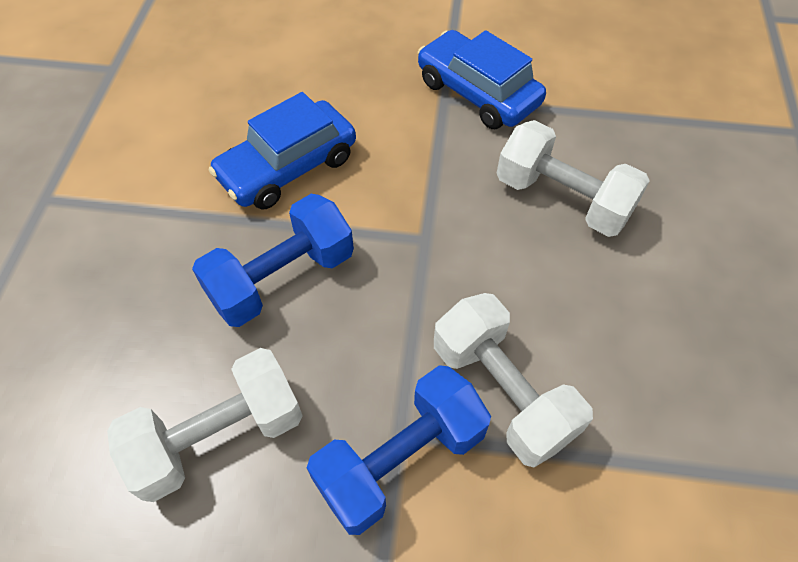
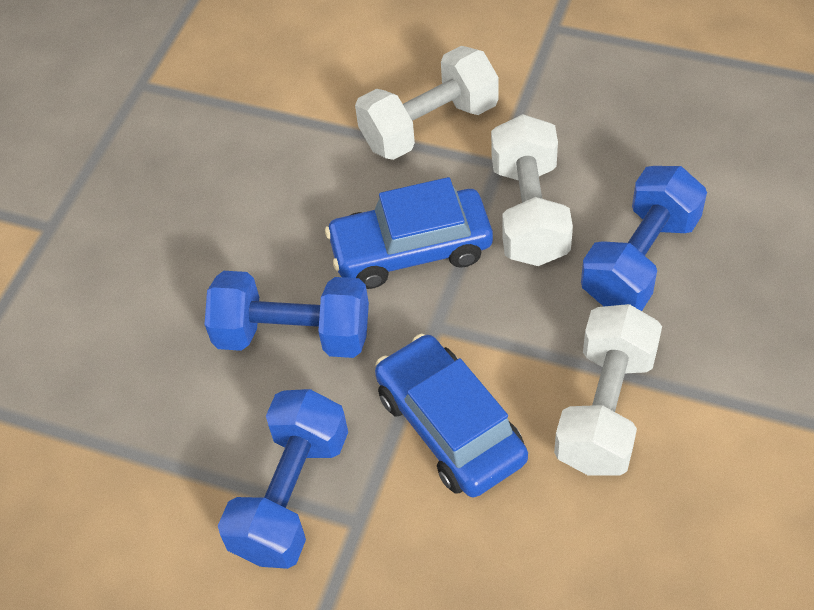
blue dumbbell: [192,194,354,327] [307,365,491,535] = 2 -> [204,271,369,358] [218,389,348,569] [581,166,707,311] = 3

